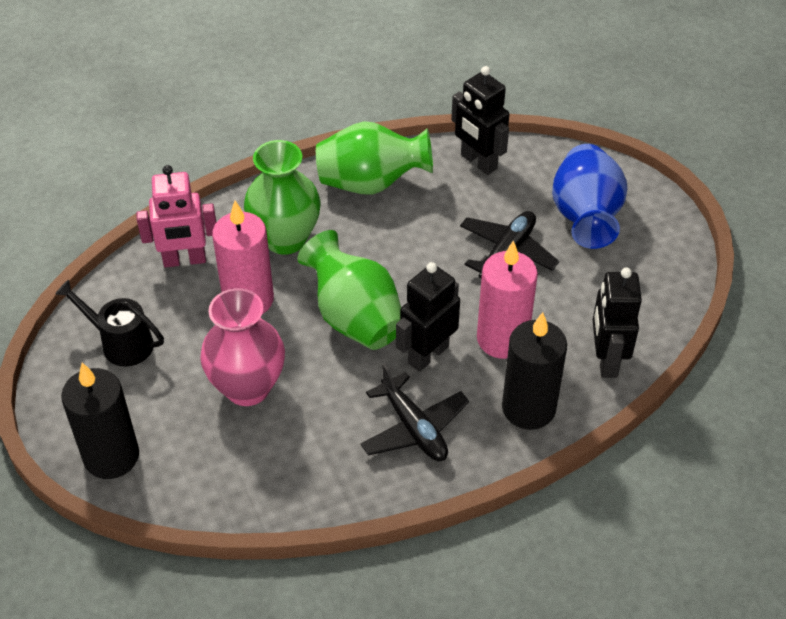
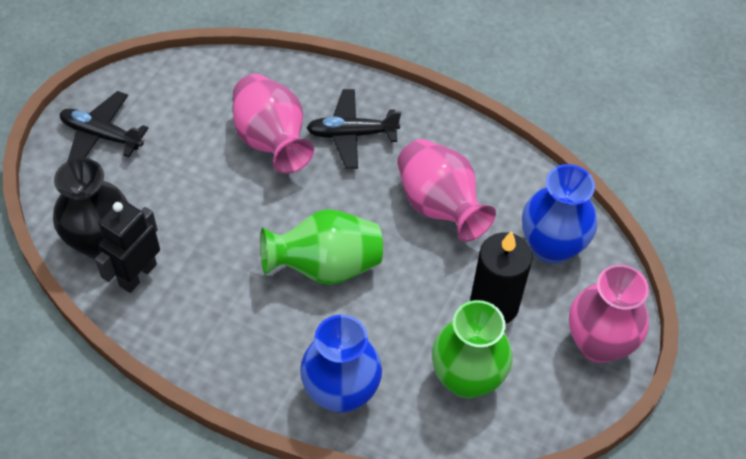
black candle: [61,363,139,479] [502,312,567,430] = 2 -> [470,231,533,324] = 1
black robot: [396,262,460,372] [451,66,509,175] [593,267,642,378] = 3 -> [95,199,160,293] = 1
black vase: none = 0 -> [53,158,128,259] = 1
black watering can: [55,280,164,367] = 1 -> none = 0
blue vase: [552,144,628,249] = 1 -> [300,315,382,413] [522,164,597,264] = 2
green vase: [244,140,321,255] [297,230,401,350] [316,121,433,195] = 3 -> [260,209,383,285] [432,300,513,398] = 2
pink candle: [212,201,274,314] [477,240,538,359] = 2 -> none = 0
pink robot: [136,165,216,268] = 1 -> none = 0
pink vase: [200,288,285,406] = 1 -> [233,74,314,174] [397,139,496,242] [569,264,649,363] = 3

